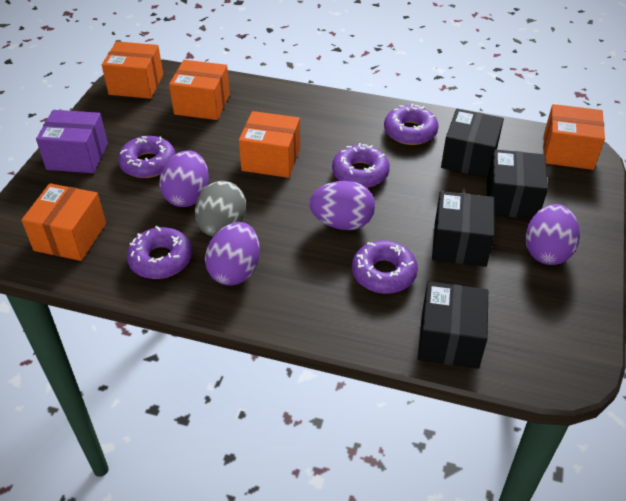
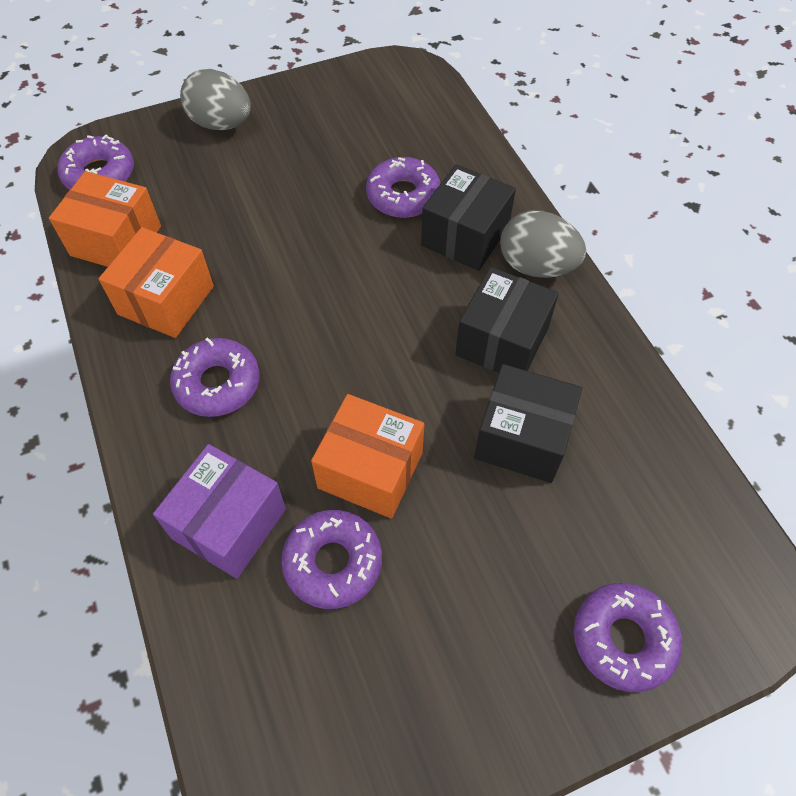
black box: [418,282,488,369] [432,191,494,267] [441,109,504,178] [487,149,548,219] = 4 -> [421,164,516,271] [455,267,559,373] [474,364,582,483] = 3
grey egg: [195,181,246,237] = 1 -> [180,69,251,130] [500,211,586,278] = 2
orange box: [21,183,106,261] [102,41,163,99] [169,60,230,120] [239,111,300,178] [543,104,605,170] = 5 -> [49,171,161,267] [99,227,214,338] [311,394,424,518] = 3
purple egg: [159,151,209,207] [205,222,260,286] [309,181,375,230] [525,204,580,265] = 4 -> none = 0

